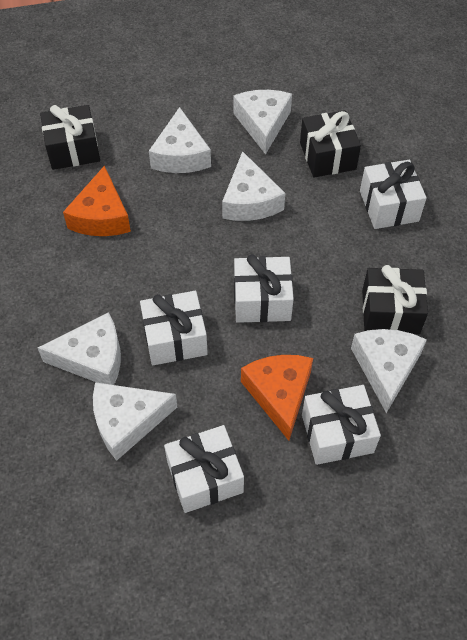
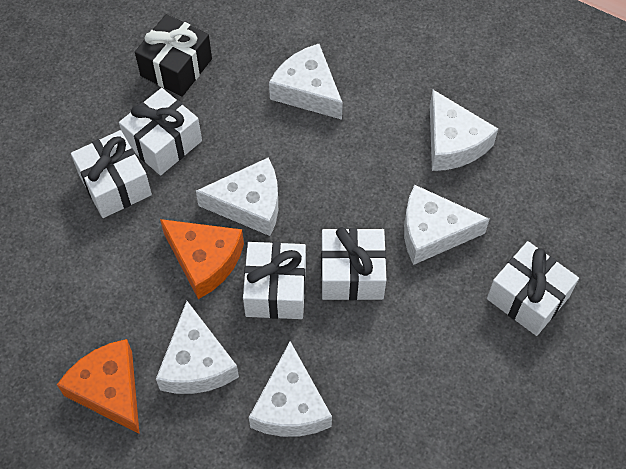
black gift: [40,105,100,170] [300,110,361,177] [362,265,428,334] = 3 -> [135,14,212,97] = 1

